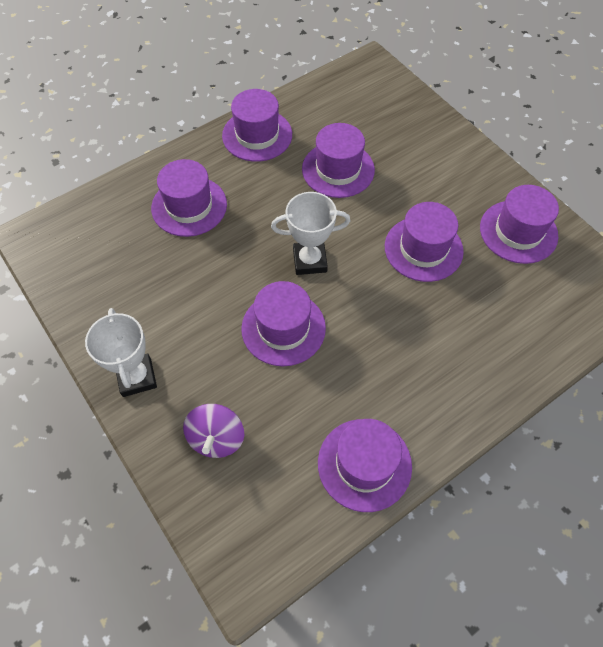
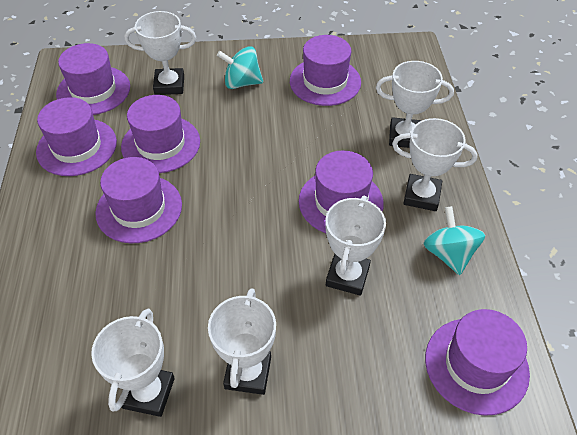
purple spinning top: [183,404,244,458] = 1 -> none = 0
turquoise spinning top: none = 0 -> [217,46,263,89] [423,206,485,275] = 2
white trophy: [85,308,157,397] [271,192,350,275] = 2 -> [91,309,175,417] [124,11,196,95] [208,288,276,395] [325,196,386,296] [376,61,454,148] [392,118,478,211] = 6

